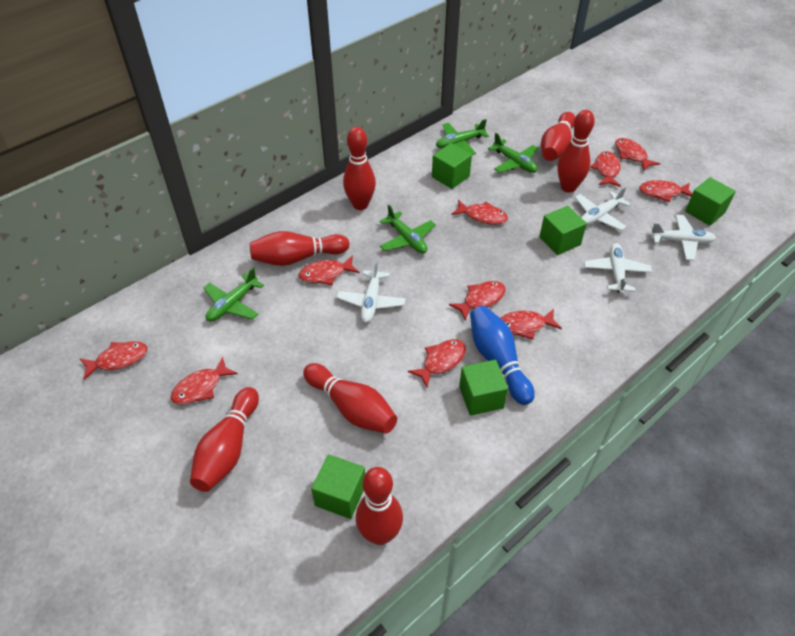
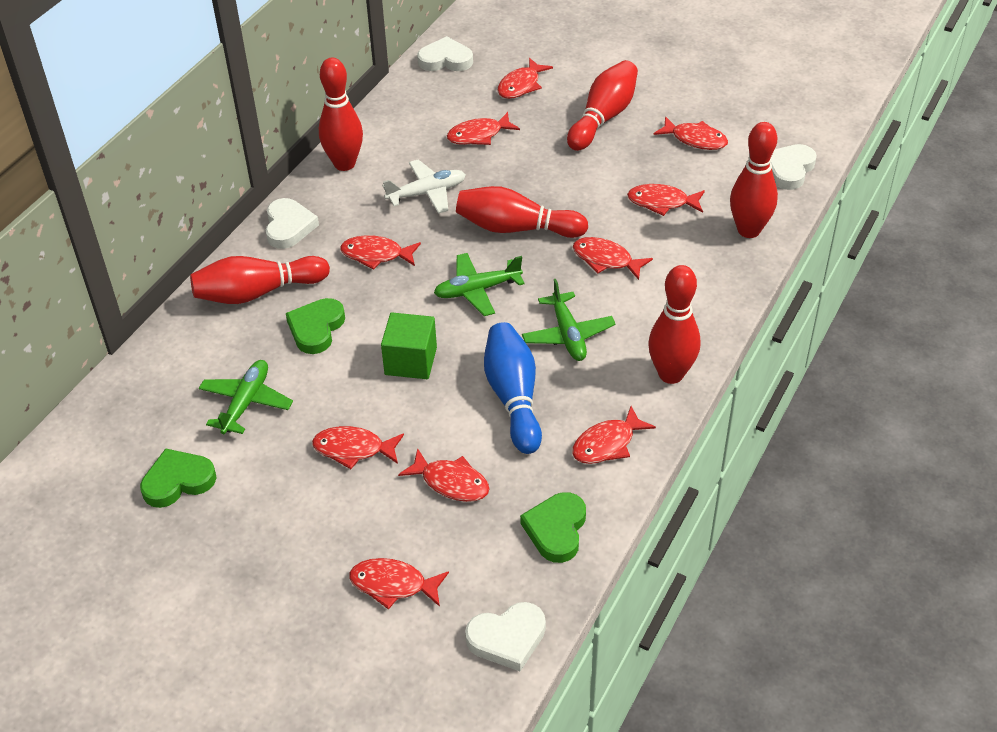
green cube: [311,454,365,519] [432,143,472,189] [459,360,508,416] [539,206,587,255] [685,177,736,226] = 5 -> [381,312,437,379] = 1
green heart: none = 0 -> [140,448,216,508] [286,298,345,354] [520,492,586,563] = 3
green plane: [203,267,264,322] [380,205,436,254] [436,119,489,155] [488,133,538,173] = 4 -> [199,360,293,434] [434,253,525,316] [522,279,616,361] = 3
red bowling pin: [190,387,259,492] [250,231,350,266] [303,363,397,434] [343,127,376,210] [356,467,403,545] [541,112,576,161] [557,110,595,193] = 7 -> [190,256,330,304] [319,58,363,171] [456,186,588,238] [567,60,638,151] [649,265,700,384] [730,122,778,238] = 6
white heart: none = 0 -> [266,198,319,249] [417,36,473,71] [465,602,546,671] [771,144,817,190] = 4
white plane: [336,260,406,323] [575,186,631,231] [584,243,652,294] [650,215,716,260] = 4 -> [382,159,466,214] = 1

